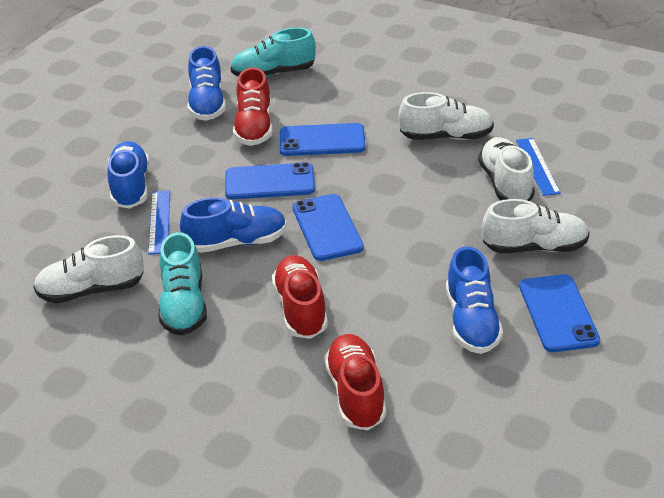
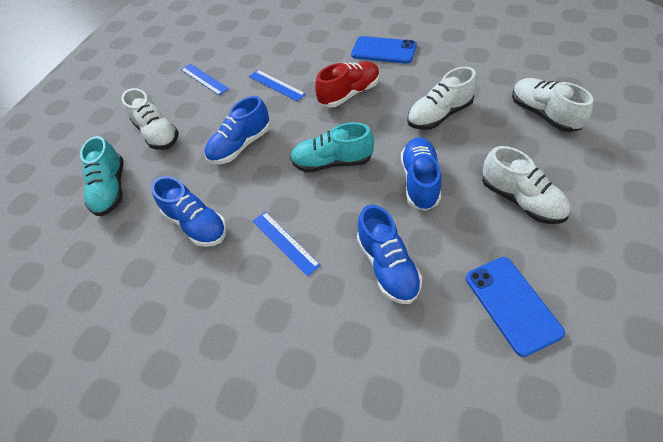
blue phone: [225,162,315,199] [280,123,365,156] [292,194,364,261] [519,274,600,352] = 4 -> [351,36,417,64] [466,257,565,357] = 2
blue ruler: [148,190,170,254] [516,138,561,196] = 2 -> [181,64,229,95] [249,70,306,101] [253,212,321,276] = 3
red shoe: [233,67,273,146] [272,255,328,339] [324,334,386,430] = 3 -> [315,62,380,107] = 1

